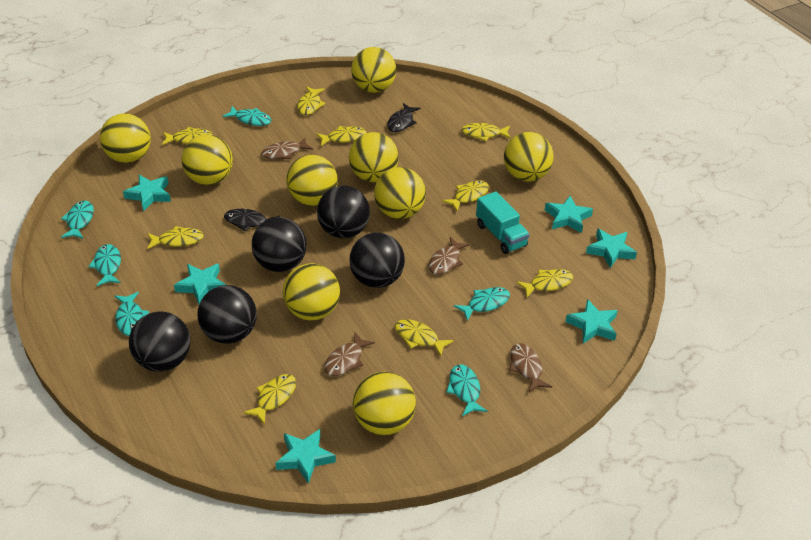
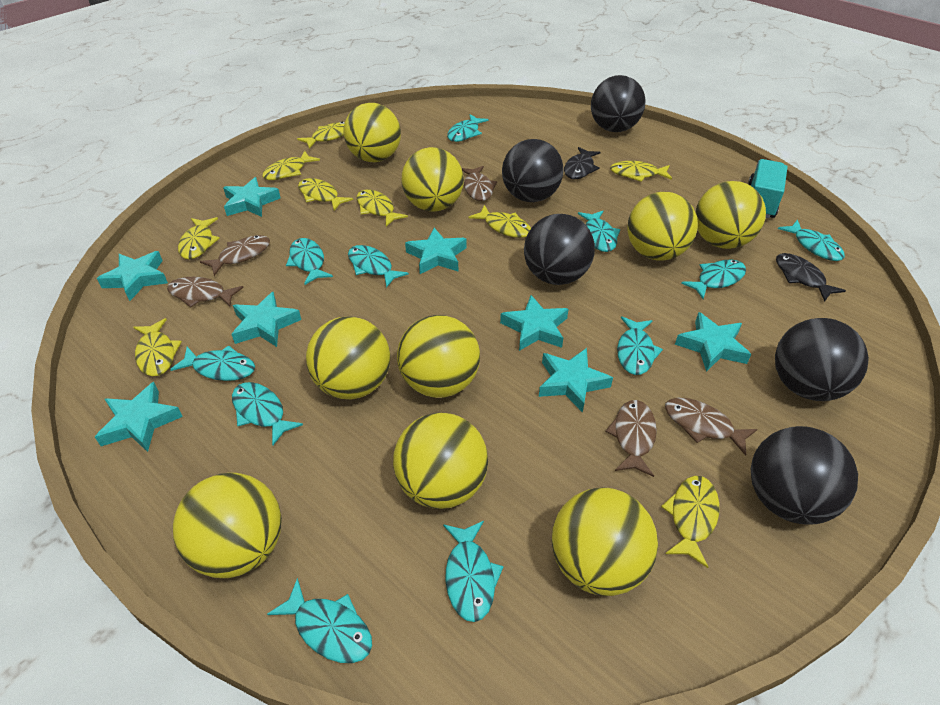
brown fish: [261,137,313,159] [324,333,375,376] [429,237,470,275] [509,343,552,393] = 4 -> [167,277,244,308] [200,235,270,276] [462,166,497,201] [605,400,657,477] [665,398,757,456] = 5
turquoise fish: [61,201,94,239] [88,244,121,286] [115,292,149,336] [223,106,272,126] [446,364,487,416] [454,287,510,321] = 6 -> [170,345,255,381] [232,382,303,445] [267,578,372,663] [286,238,333,285] [348,245,409,288] [443,521,503,622] [447,114,489,142] [578,211,620,252] [617,316,663,375] [681,260,746,299] [778,220,845,261] = 11
turquoise star: [123,175,171,211] [174,264,226,304] [275,429,336,484] [545,196,593,233] [565,299,618,343] [586,228,637,268] = 6 -> [95,382,183,452] [97,251,168,301] [223,177,281,217] [231,292,301,347] [405,228,466,274] [500,295,568,351] [539,348,613,413] [675,312,751,372] = 8

